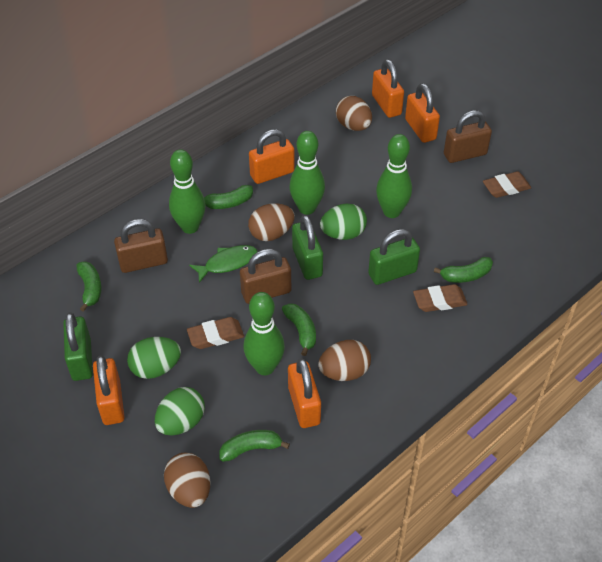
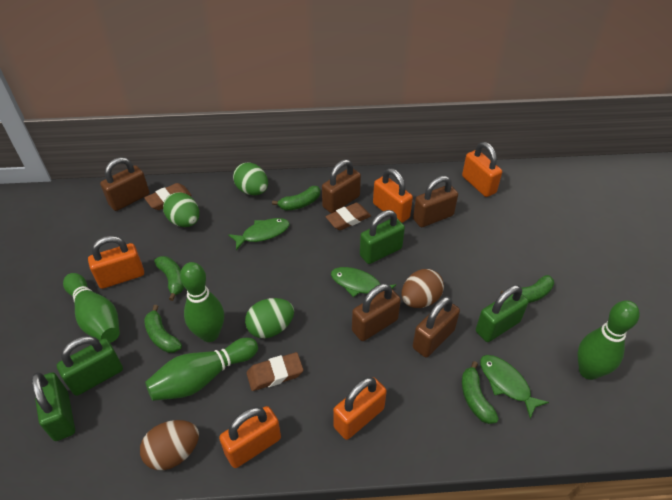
brown egg: [164,453,210,508] [248,203,295,241] [318,340,371,381] [336,96,372,131] = 4 -> [140,420,199,470] [402,269,444,308] = 2
brown padlock: [114,219,168,273] [240,249,291,304] [444,110,492,163] = 3 -> [100,157,150,211] [322,159,361,213] [352,283,401,341] [413,176,458,227] [413,296,460,357] = 5
green fish: [189,245,257,283] = 1 -> [228,218,290,250] [331,267,396,297] [480,355,549,419] = 3
green padlock: [63,312,93,381] [292,215,323,280] [368,229,420,285] = 3 -> [31,372,75,441] [57,336,123,396] [360,210,405,264] [476,285,529,342] = 4

